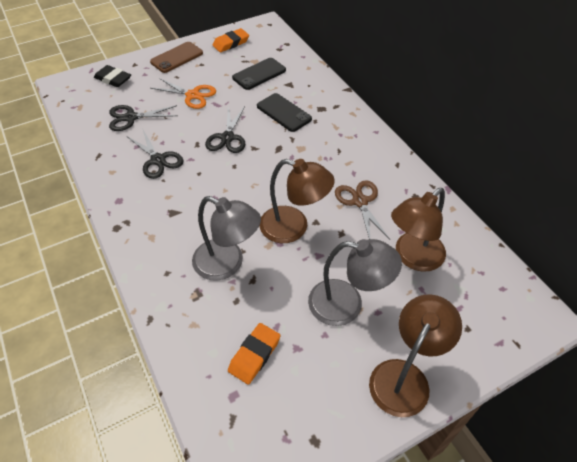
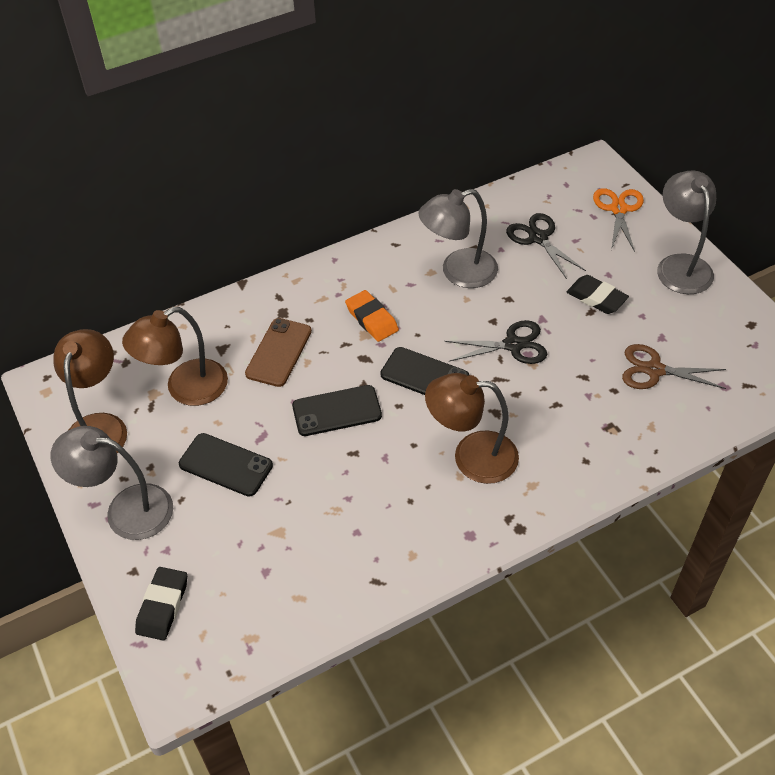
black eraser: [94,65,131,87] = 1 -> [135,567,187,640] [567,275,629,314] = 2
black phone: [232,58,286,90] [257,93,312,132] = 2 -> [179,433,273,497] [292,385,382,436] [380,347,469,395] = 3
black scissors: [109,105,178,131] [128,128,184,179] [205,106,245,153] = 3 -> [445,320,547,364] [506,213,586,279] = 2
grey lamp: [192,196,261,281] [308,239,402,326] = 2 -> [50,426,173,540] [418,189,498,288] [657,171,716,294] = 3
orange eraser: [212,28,249,52] [228,323,280,385] = 2 -> [345,290,399,342] = 1

